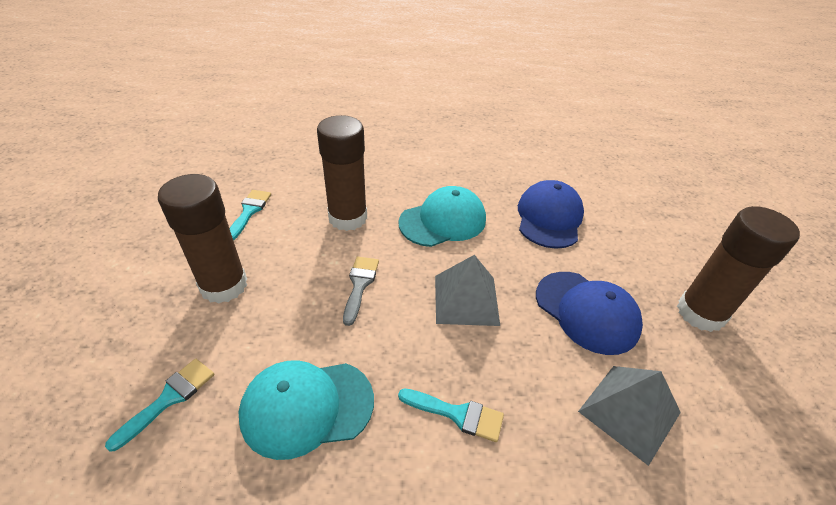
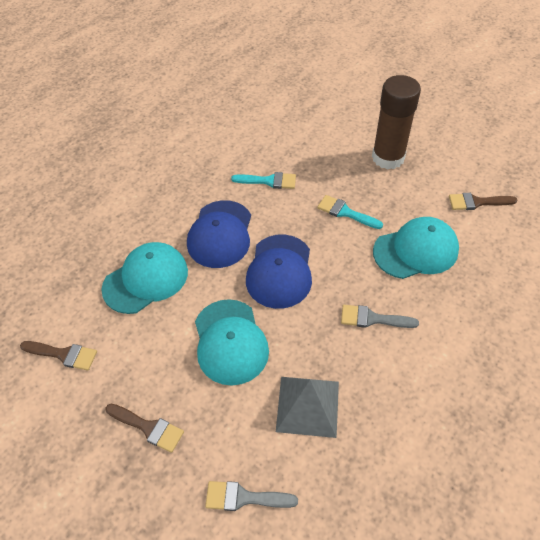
brown brush: none = 0 -> [20,341,97,371] [106,404,184,453] [449,193,518,210] = 3
brown glue stick: [158,174,247,303] [317,115,367,231] [677,206,800,332] = 3 -> [372,75,421,169] = 1
grey brush: [343,257,379,326] = 1 -> [205,481,298,511] [341,305,419,328] = 2
grey pyramid: [435,255,500,326] [578,366,681,466] = 2 -> [276,377,339,438] = 1
turquoise brush: [105,359,214,451] [230,190,271,240] [398,388,504,442] = 3 -> [231,172,296,189] [317,195,383,229] = 2
turquoise cap: [238,360,374,460] [399,186,486,247] = 2 -> [101,242,188,314] [195,299,269,385] [373,217,459,279] = 3

